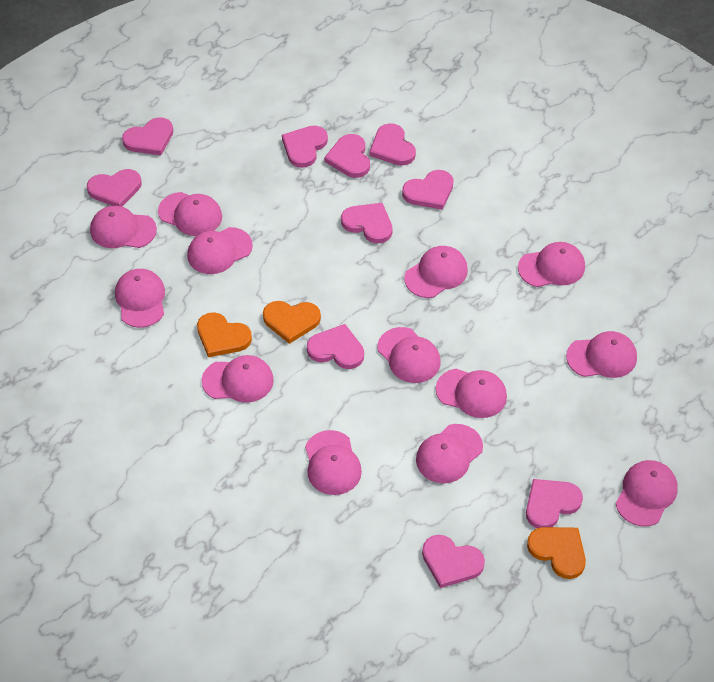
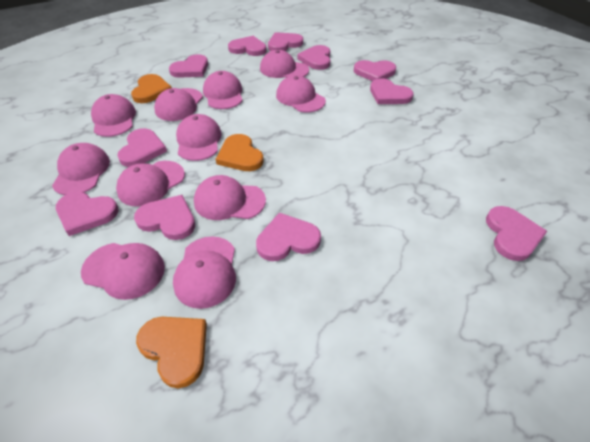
pink cap: [90,206,157,248] [115,269,165,328] [158,192,222,236] [187,227,253,274] [202,355,274,403] [305,430,362,495] [377,327,441,383] [404,246,468,298] [416,424,483,483] [436,369,507,418] [518,242,585,287] [566,331,637,378] [616,460,678,527] = 13 -> [52,143,110,195] [81,243,165,300] [91,94,136,137] [116,161,185,207] [154,88,203,121] [173,236,236,309] [176,114,222,161] [194,175,266,220] [203,71,242,109] [260,50,309,78] [276,75,326,113] = 11
pink heart: [87,169,141,207] [122,117,173,155] [282,125,328,168] [307,324,364,369] [324,134,370,178] [341,203,393,243] [369,123,416,166] [402,170,454,210] [422,535,485,588] [526,479,583,528] = 10 -> [56,192,119,236] [117,128,167,167] [134,195,195,240] [169,54,208,78] [228,36,267,56] [256,213,321,261] [268,32,303,51] [297,45,331,70] [354,60,396,81] [370,78,414,104] [486,206,547,261] = 11

